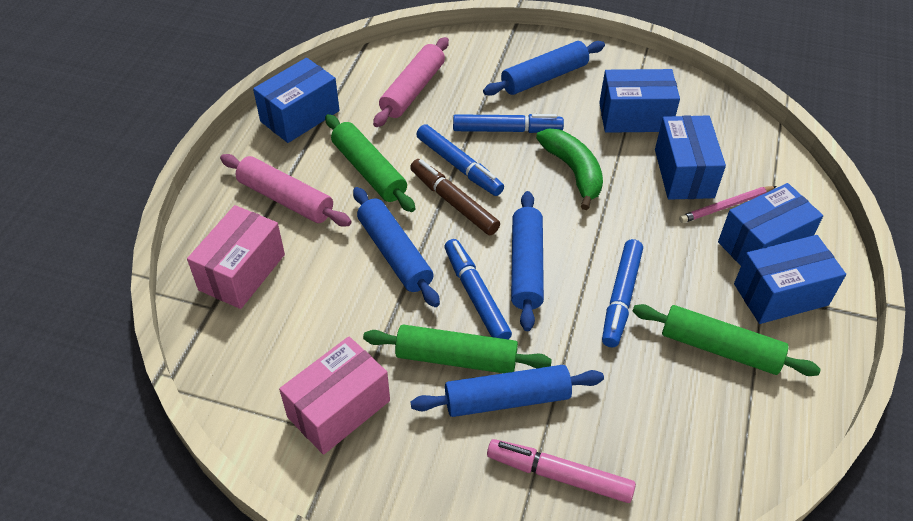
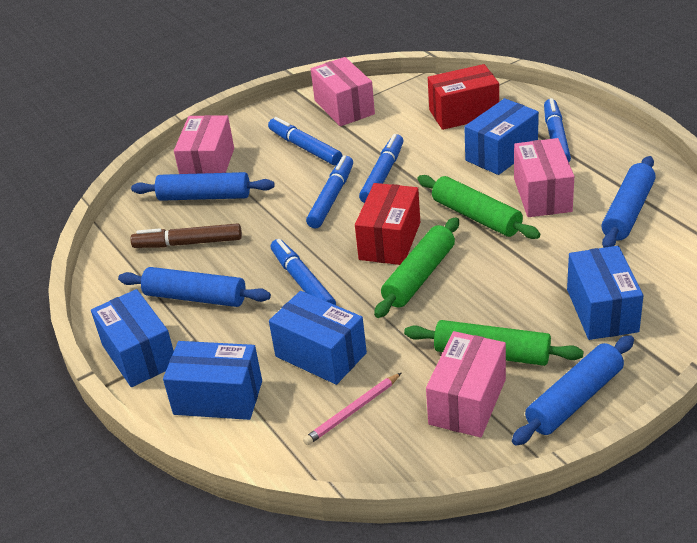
blue marker: [416,124,504,196] [444,239,512,340] [453,114,564,133] [602,239,643,347] = 4 -> [268,117,343,165] [271,239,336,305] [306,155,353,228] [359,134,403,203] [544,98,571,162] = 5
green banana: [536,129,603,210] = 1 -> none = 0
pink box: [187,205,285,309] [279,336,390,455] = 2 -> [174,115,234,174] [311,57,375,126] [426,331,506,438] [514,138,574,217] = 4
pink marker: [487,439,636,503] = 1 -> none = 0
pink rolling pin: [220,154,352,227] [373,37,449,127] = 2 -> none = 0
red box: none = 0 -> [355,183,420,265] [428,64,499,130] = 2

